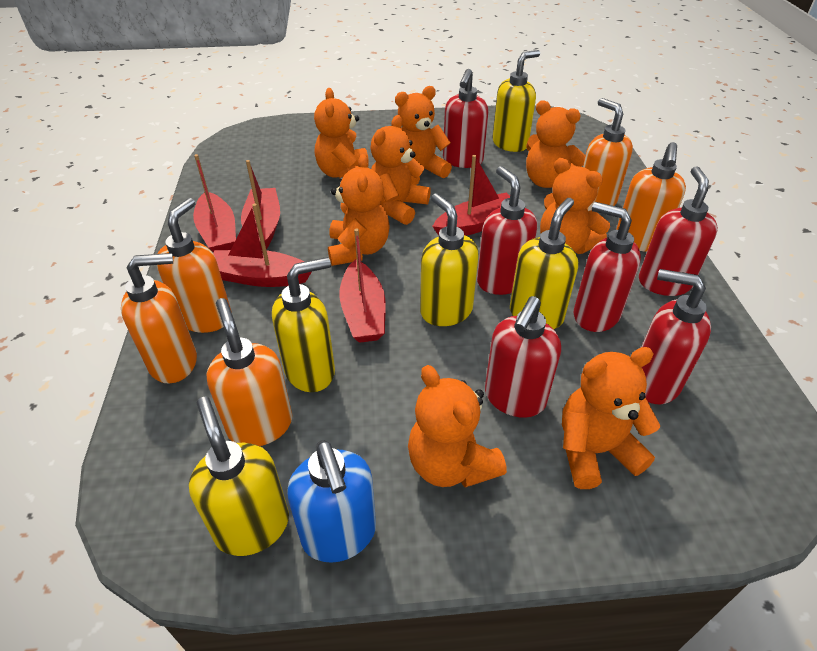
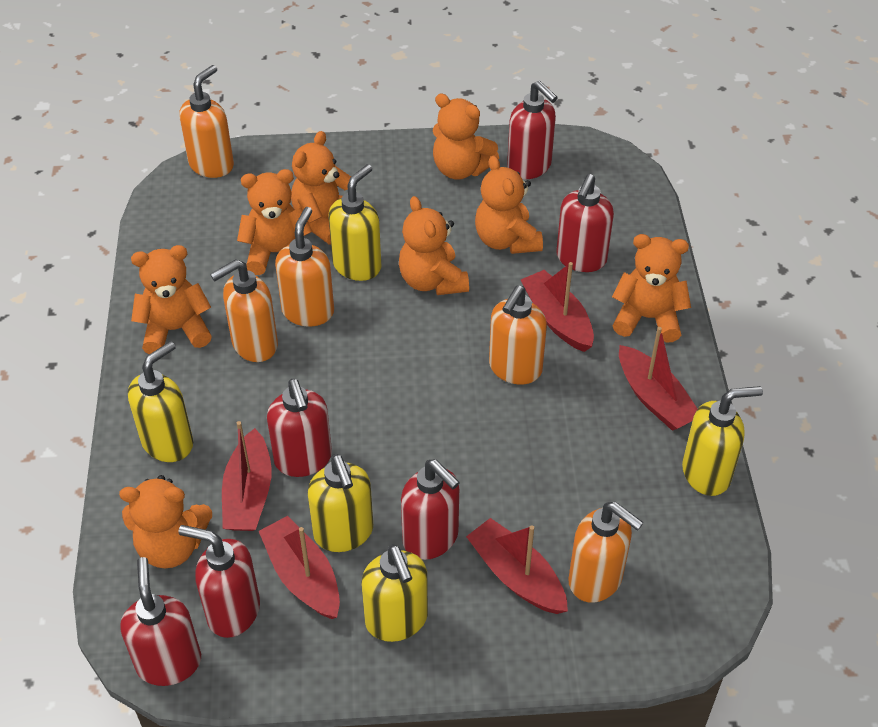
blue soap dispenser: [287,440,376,563] = 1 -> none = 0

